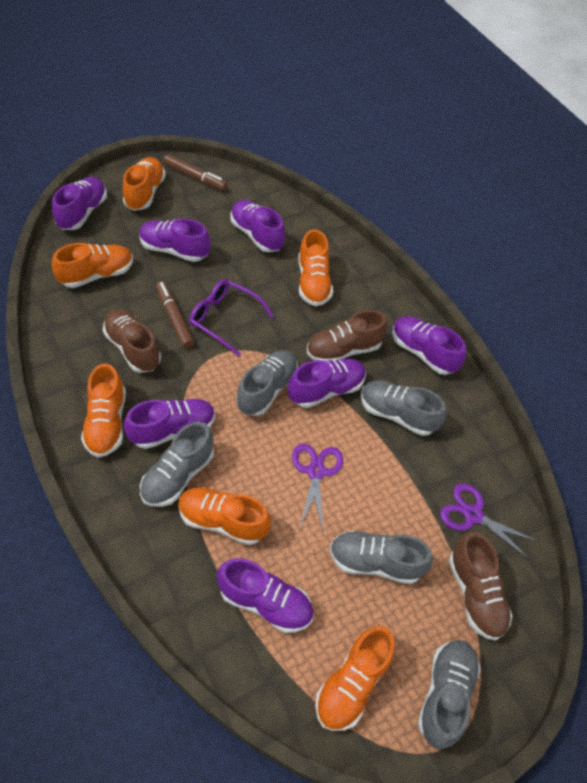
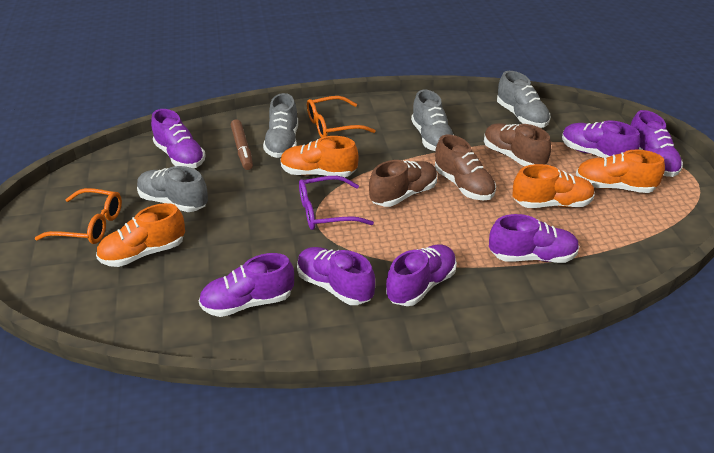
brown marker: [156,281,194,348] [163,154,228,191] = 2 -> [231,119,253,170] = 1
grey shoe: [140,422,214,507] [237,350,298,416] [330,530,433,584] [361,380,446,436] [418,640,481,749] = 5 -> [137,166,208,212] [263,93,298,158] [411,90,453,151] [497,71,551,128] = 4
orange glasses: none = 0 -> [35,188,122,244] [307,96,376,138] = 2
orange shoe: [52,243,133,288] [81,363,126,458] [123,157,166,211] [178,487,271,545] [298,229,333,306] [315,626,395,731] = 6 -> [96,203,185,267] [280,136,359,177] [513,164,595,208] [576,149,665,193] = 4
purple scissors: [292,444,343,530] [440,484,539,560] = 2 -> none = 0

